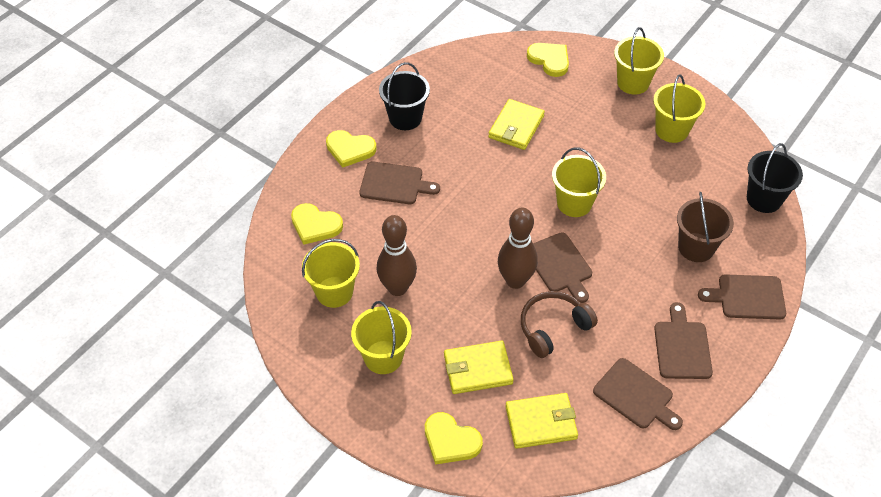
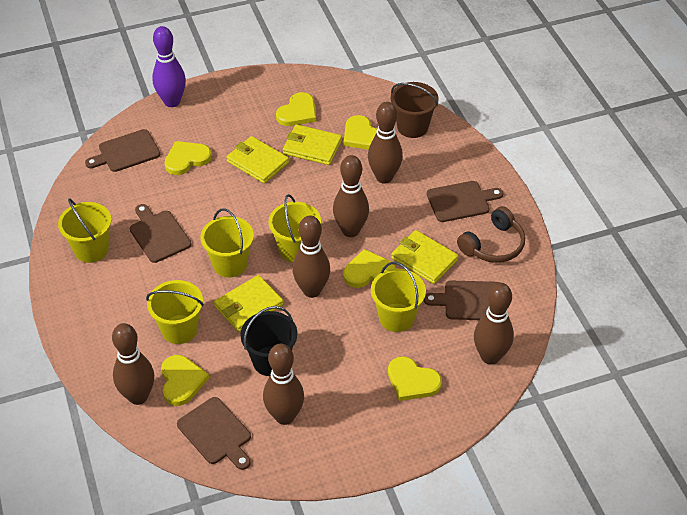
black bucket: [379,62,430,130] [747,143,803,213] = 2 -> [240,306,297,376] = 1
brown bowling pin: [377,215,417,296] [498,208,538,289] = 2 -> [112,323,154,405] [263,344,304,425] [292,215,330,298] [333,155,369,237] [368,102,403,184] [474,283,514,365] = 6
purple bowling pin: none = 0 -> [152,26,186,107] = 1
yellow heart: [291,203,343,245] [326,130,377,168] [425,412,483,465] [527,43,569,77] = 4 -> [161,355,209,406] [164,141,212,175] [276,92,316,126] [343,249,396,288] [344,115,377,150] [388,356,442,401] = 6
yellow wallet: [444,341,514,394] [488,99,545,150] [506,393,578,449] = 3 -> [214,275,284,332] [226,136,289,184] [283,124,342,165] [391,230,459,284] = 4

